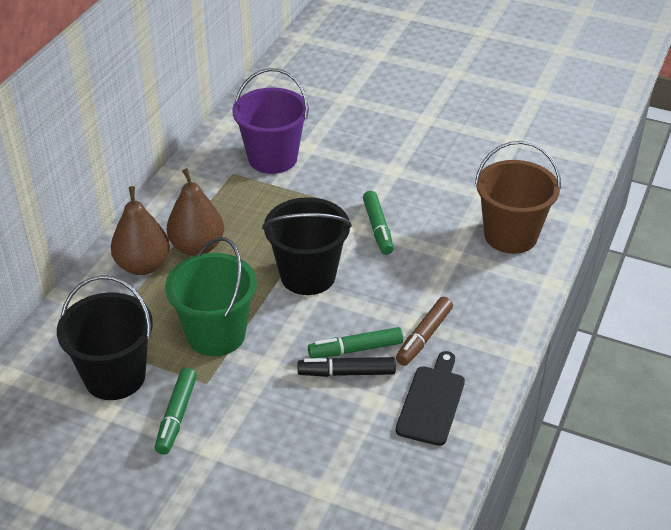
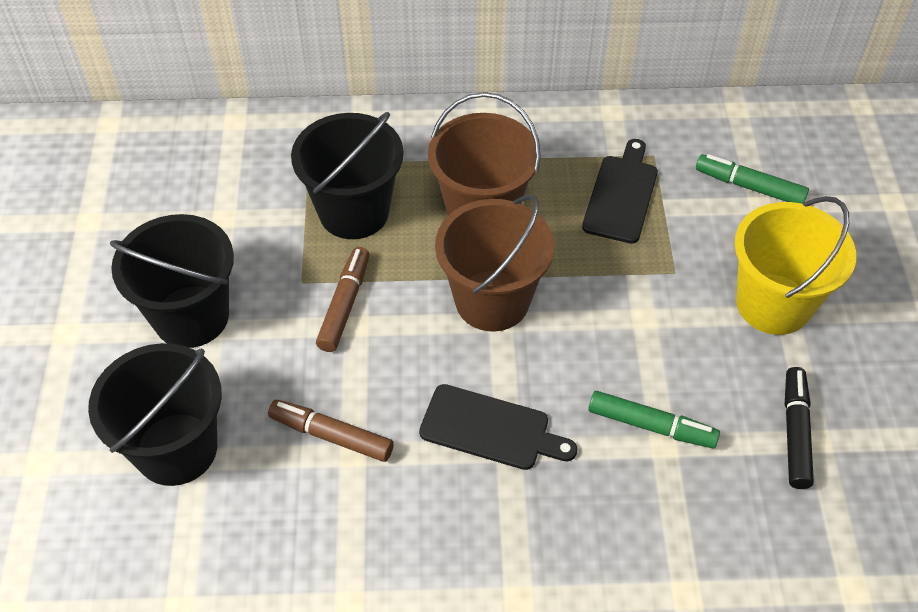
black bucket: [57,275,153,400] [262,197,352,295] = 2 -> [88,343,222,486] [110,214,234,348] [291,112,404,239] = 3
black cutting board: [396,351,465,446] = 1 -> [419,384,578,470] [582,139,658,244] = 2
brown bucket: [475,141,561,254] = 1 -> [428,92,541,215] [435,194,554,332] = 2
brown marker: [396,297,453,366] = 1 -> [268,400,394,462] [316,247,369,352] = 2
brown pear: [111,186,170,275] [167,168,224,256] = 2 -> none = 0
green bucket: [165,237,257,356] = 1 -> none = 0
green marker: [155,368,197,454] [308,327,403,358] [363,191,394,255] = 3 -> [588,391,720,448] [696,154,809,204] = 2
purple bucket: [232,68,309,174] = 1 -> none = 0
yellow bucket: none = 0 -> [735,196,856,335] = 1

